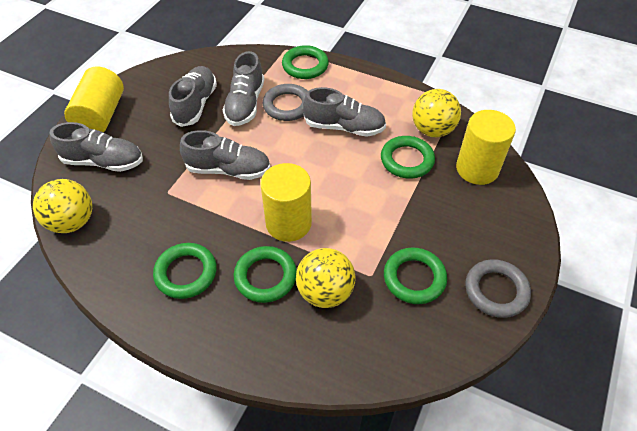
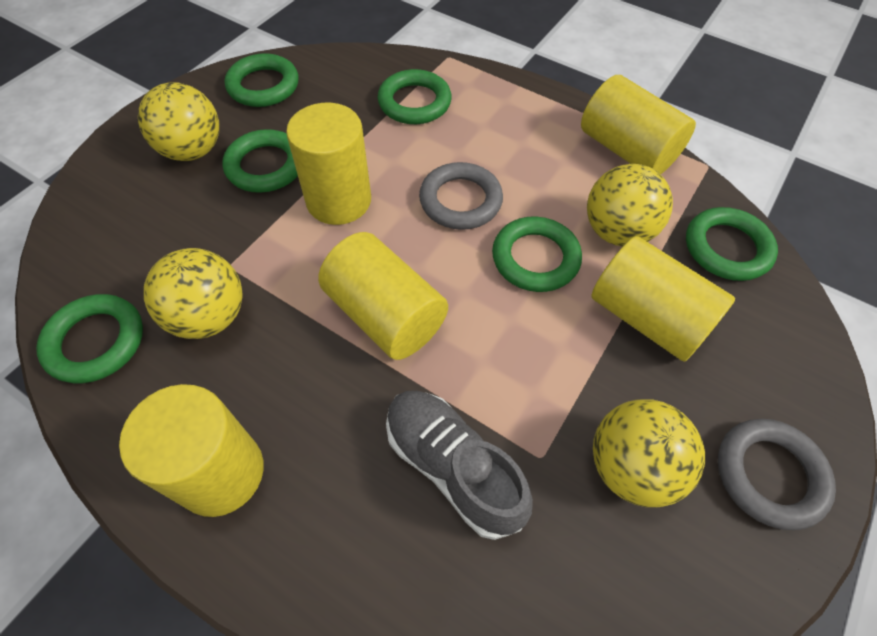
green ring: [153,243,217,299] [234,246,297,303] [282,45,329,79] [381,136,435,179] [384,247,447,304] = 5 -> [36,294,143,383] [222,129,298,193] [225,53,299,107] [378,69,452,124] [492,217,582,292] [686,207,778,281] = 6
grey shoe: [50,122,143,172] [169,66,217,127] [180,130,270,180] [223,51,264,126] [303,87,386,136] = 5 -> [386,391,533,540] = 1
yellow ball: [33,179,92,233] [296,248,355,308] [412,89,461,137] = 3 -> [138,82,219,161] [144,248,243,339] [587,164,673,247] [593,399,705,507] = 4
yellow cylinder: [64,66,124,132] [260,163,312,242] [456,110,516,185] = 3 -> [119,384,264,517] [286,103,371,225] [318,232,448,360] [581,75,696,174] [591,236,735,362] = 5

